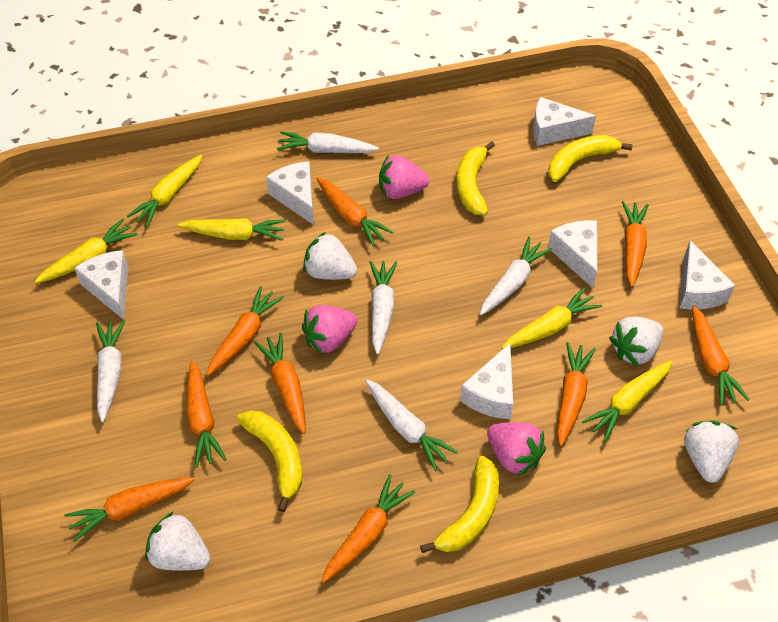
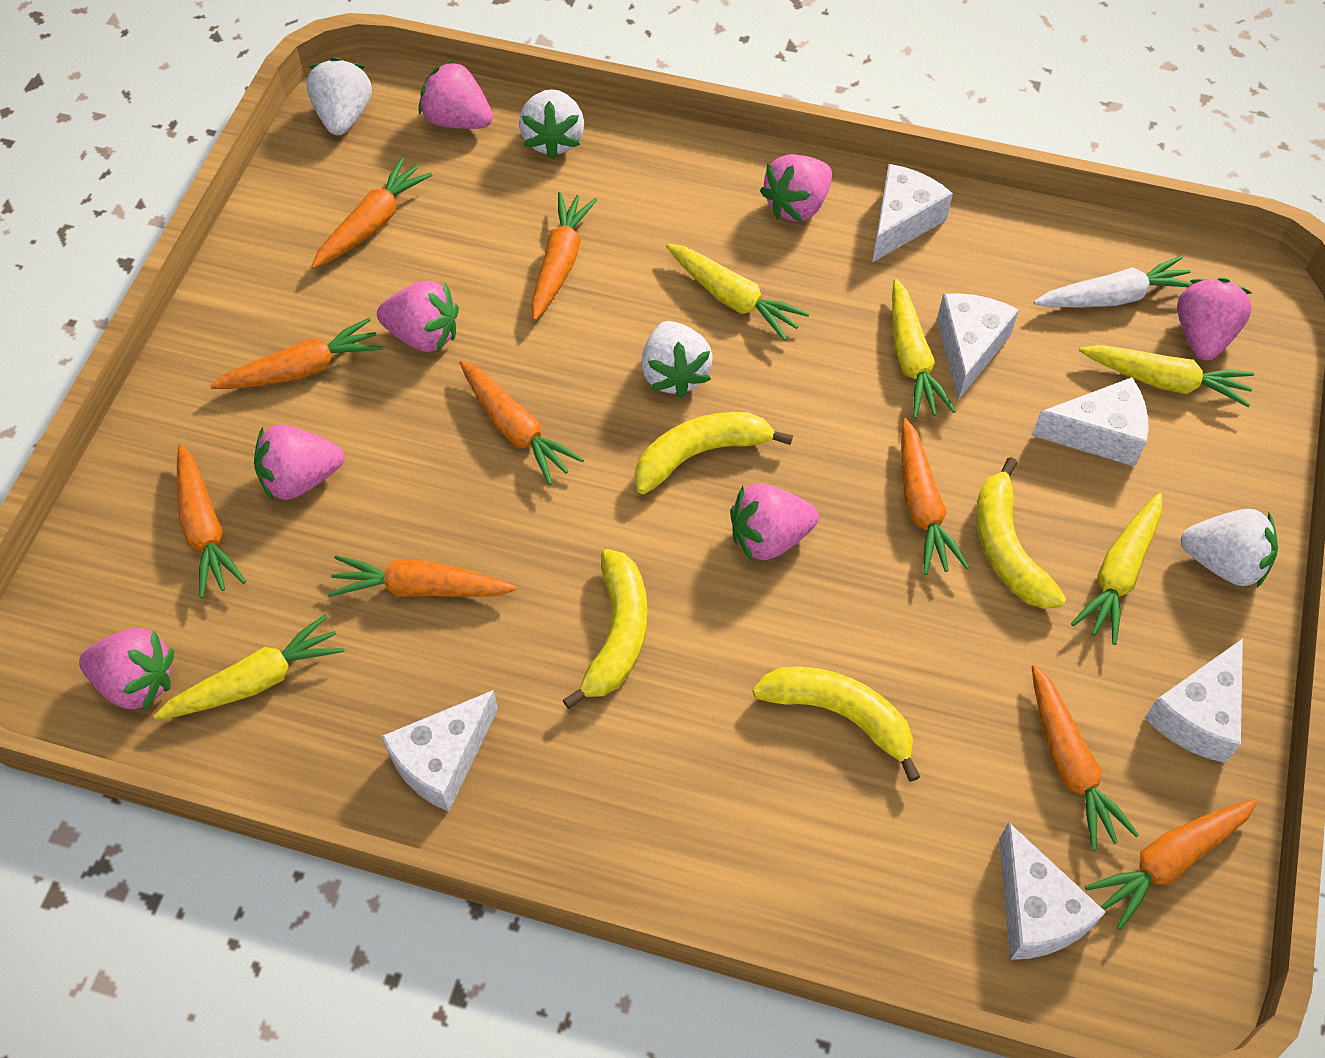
pink strawberry: [302,305,357,355] [379,155,430,199] [487,422,546,477] = 3 -> [79,628,174,711] [254,425,344,501] [377,281,459,352] [419,60,493,129] [730,483,819,561] [760,154,832,222] [1177,278,1252,360] = 7
white carrot: [96,320,125,423] [277,131,379,153] [366,379,458,471] [370,261,398,355] [480,237,552,316] = 5 -> [1034,256,1193,307] = 1

